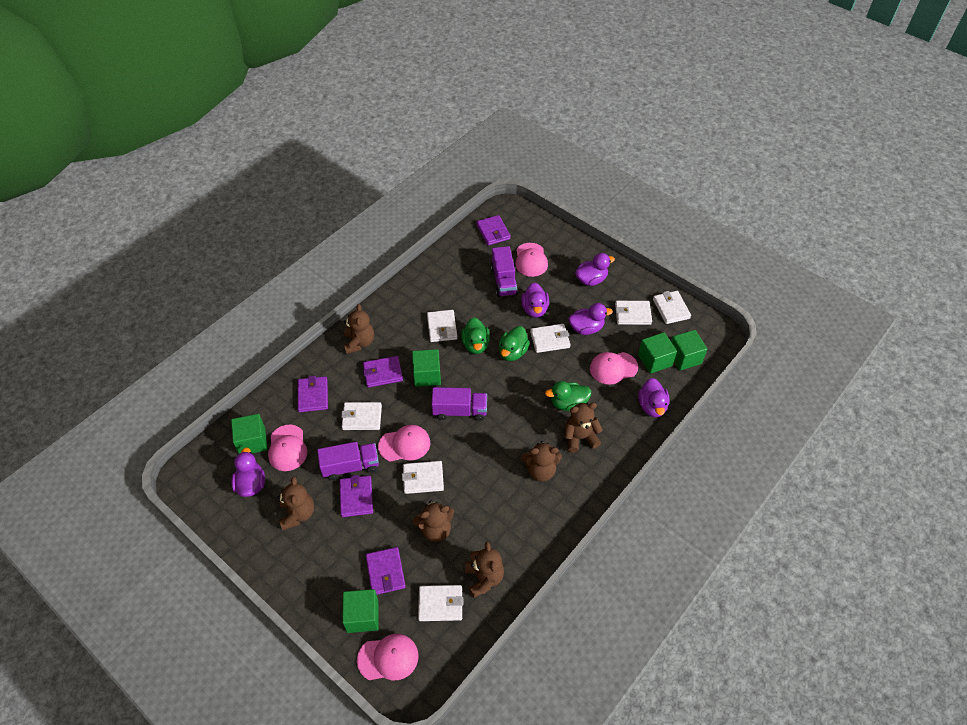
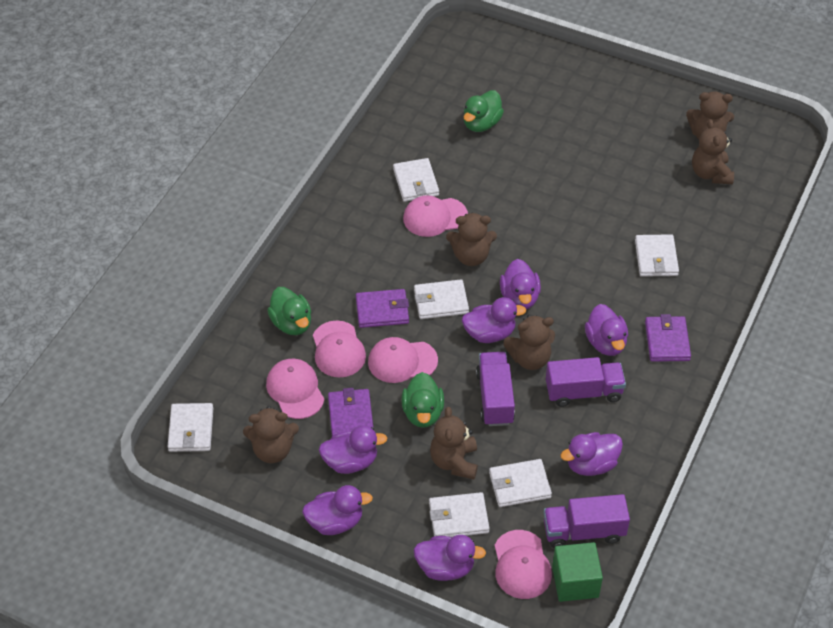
green cube: [231,414,267,454] [342,589,379,633] [412,349,441,387] [638,332,677,374] [671,330,707,371] = 5 -> [552,542,603,602] = 1
purple duck: [231,448,265,497] [521,282,549,318] [569,303,613,335] [575,253,615,286] [638,378,670,417] = 5 -> [302,485,373,535] [319,425,387,474] [414,535,486,581] [462,297,526,343] [500,259,541,309] [560,432,623,476] [585,304,628,356] = 7
purple wallet: [298,376,328,412] [339,475,373,517] [363,356,403,388] [366,547,406,595] [476,215,511,245] = 5 -> [328,388,373,436] [356,289,409,328] [645,314,691,362] = 3
white wallet: [341,402,382,430] [402,461,444,494] [418,585,463,621] [427,310,457,342] [530,324,570,353] [615,301,652,325] [653,291,691,324] = 7 -> [167,403,213,452] [393,158,439,202] [414,279,469,319] [429,492,489,537] [489,459,552,507] [635,234,679,277] = 6

